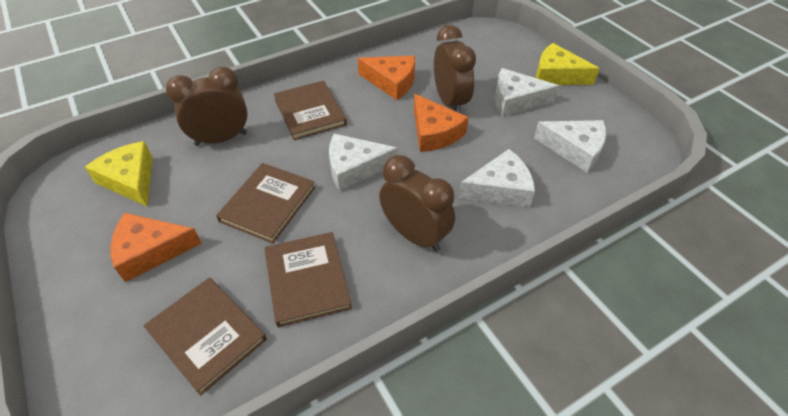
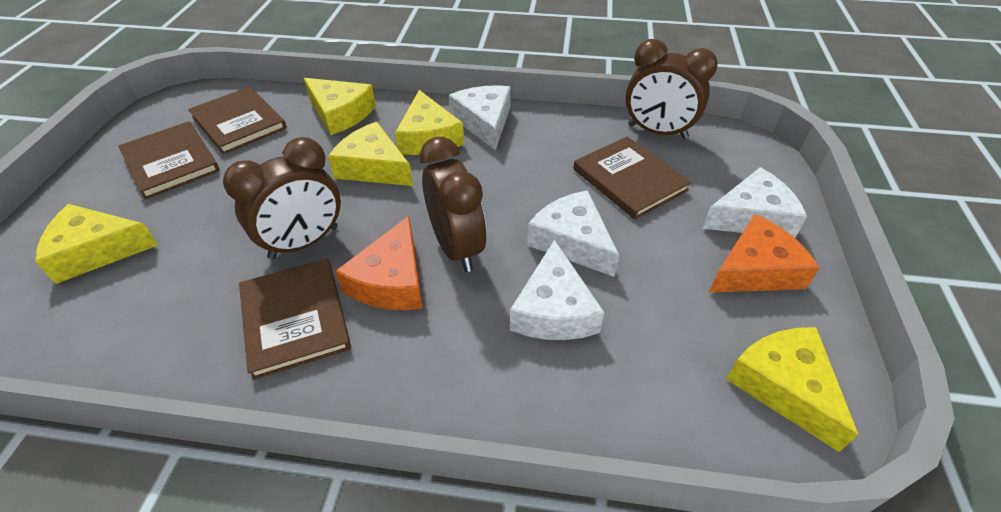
orange cheese: [111,213,202,282] [358,56,415,100] [414,94,469,152] = 3 -> [335,216,423,310] [709,214,820,292] = 2
yellow cheese: [85,141,153,206] [536,43,600,85] = 2 -> [36,204,158,284] [304,78,376,135] [328,122,413,186] [395,90,464,155] [726,327,859,452] = 5

